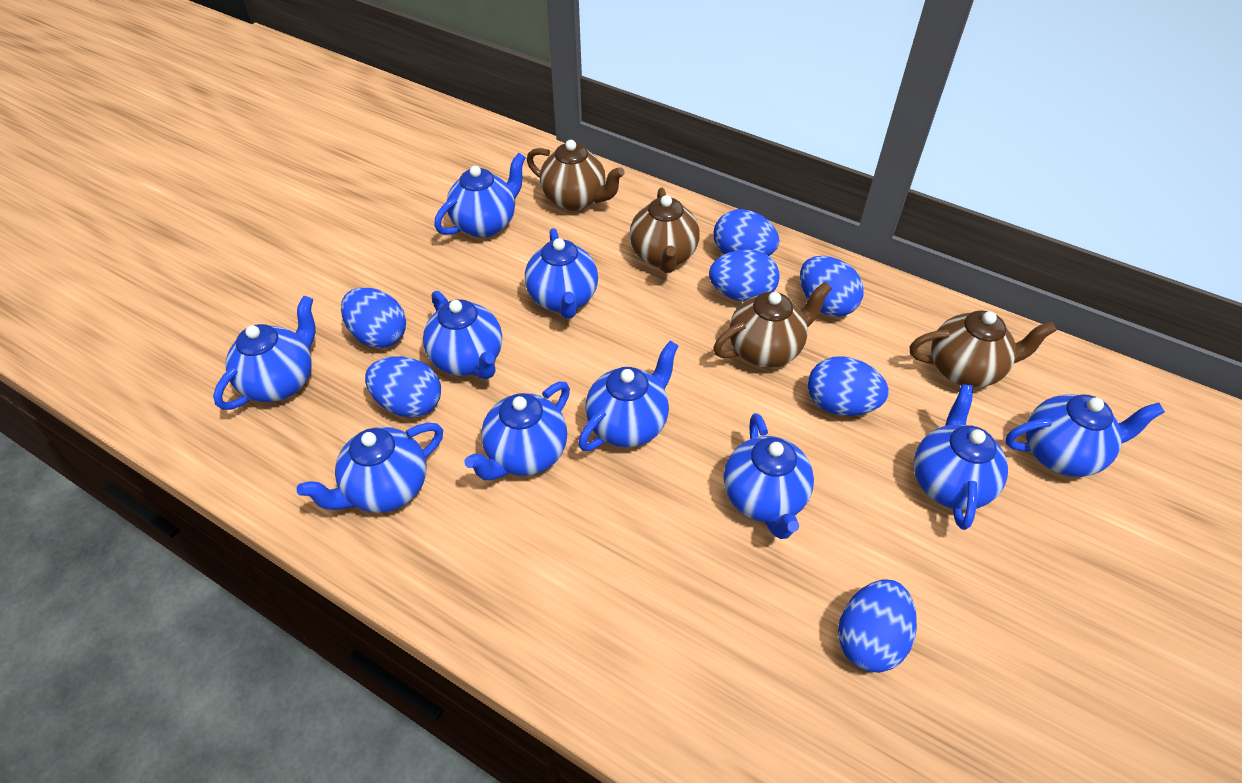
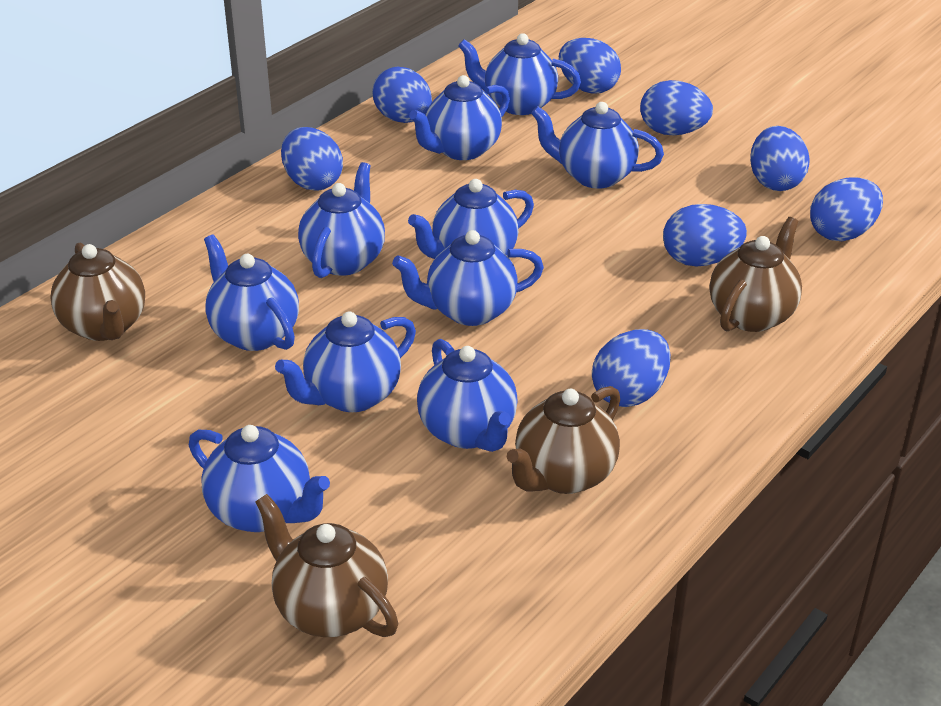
blue egg: [341,287,406,348] [365,356,441,418] [709,250,780,302] [714,209,779,256] [800,256,864,317] [808,356,889,416] [838,579,917,673] = 7 -> [281,127,343,191] [372,67,432,123] [559,38,621,94] [592,329,671,407] [640,80,713,135] [663,204,747,267] [750,126,810,191] [810,177,883,241] = 8

